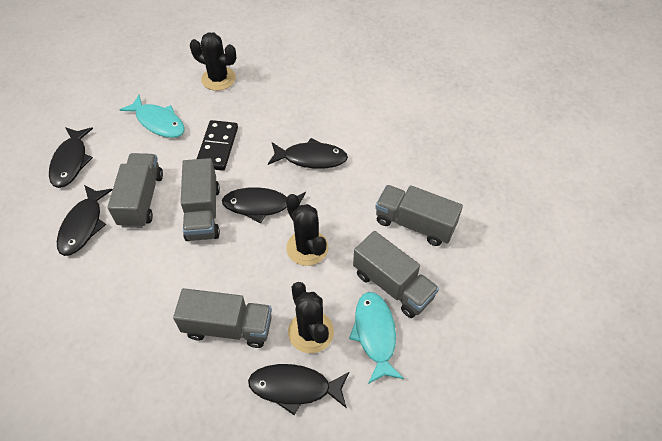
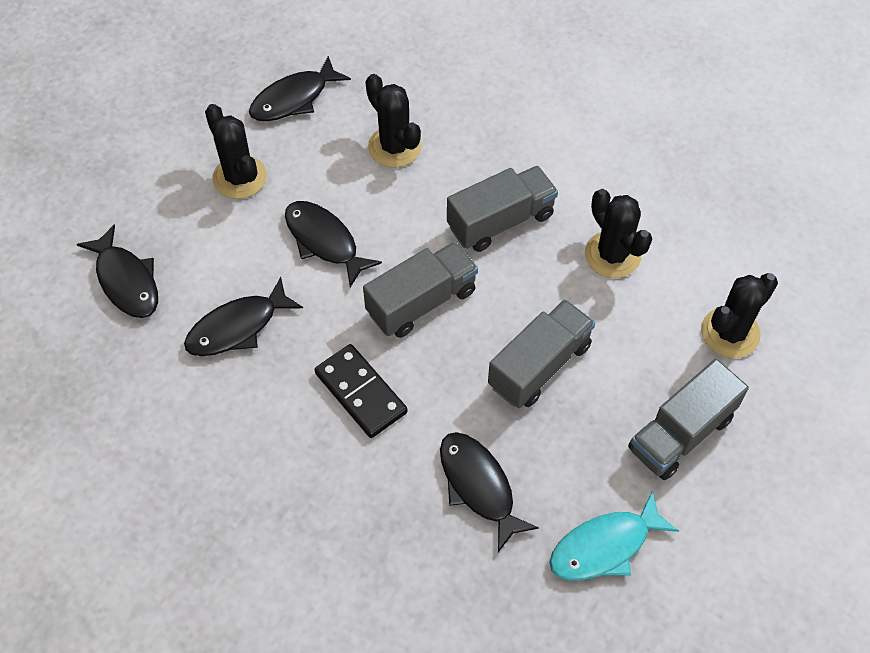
black cactus: [190,32,236,91] [286,194,329,266] [288,282,334,353] = 3 -> [205,104,267,199] [365,74,421,168] [585,189,652,278] [701,273,778,358] = 4
grey truck: [107,153,163,228] [173,288,272,348] [181,158,220,241] [353,231,439,318] [375,185,463,246] = 5 -> [363,242,478,338] [447,166,558,252] [488,299,595,408] [628,359,749,480] = 4
turquoise fish: [119,95,185,138] [349,292,404,384] = 2 -> [549,491,679,580] = 1

